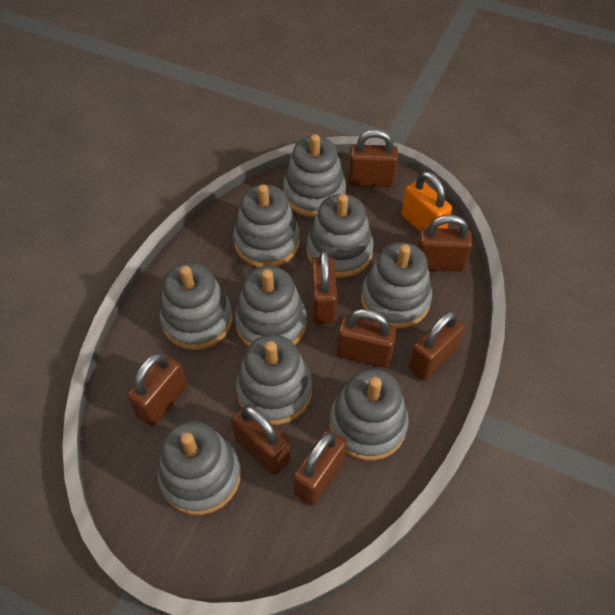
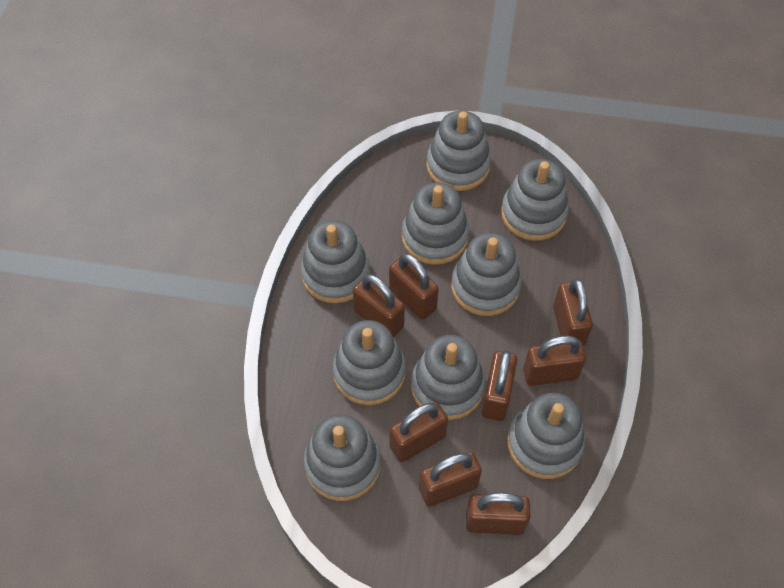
orange padlock: [402,171,452,231] = 1 -> none = 0

